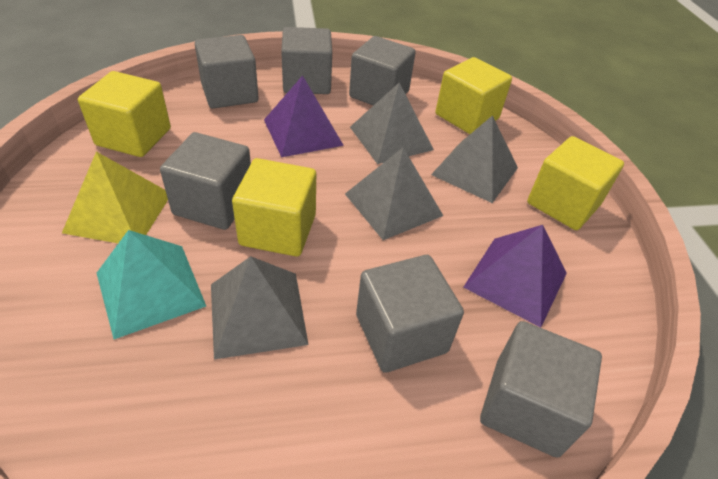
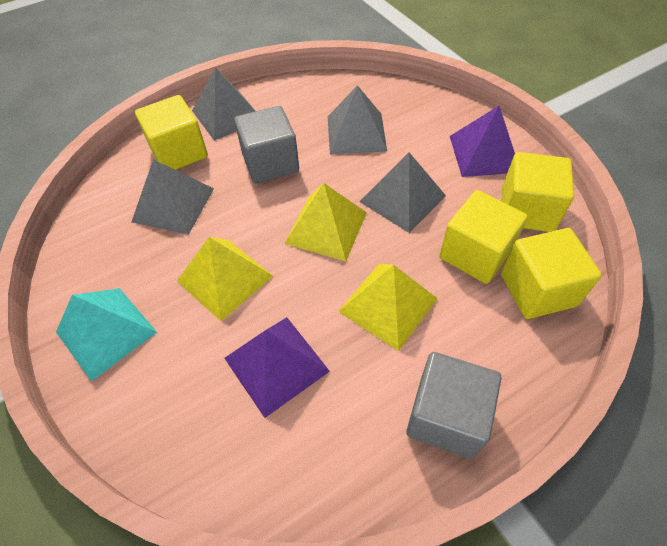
grey cube: [160,132,251,230] [195,35,258,109] [281,27,332,94] [349,36,416,106] [356,255,464,373] [480,321,602,458] = 6 -> [234,106,299,184] [406,352,501,459] = 2
yellow pyramid: [62,152,168,243] = 1 -> [177,237,273,321] [284,183,367,261] [338,264,438,351] = 3

